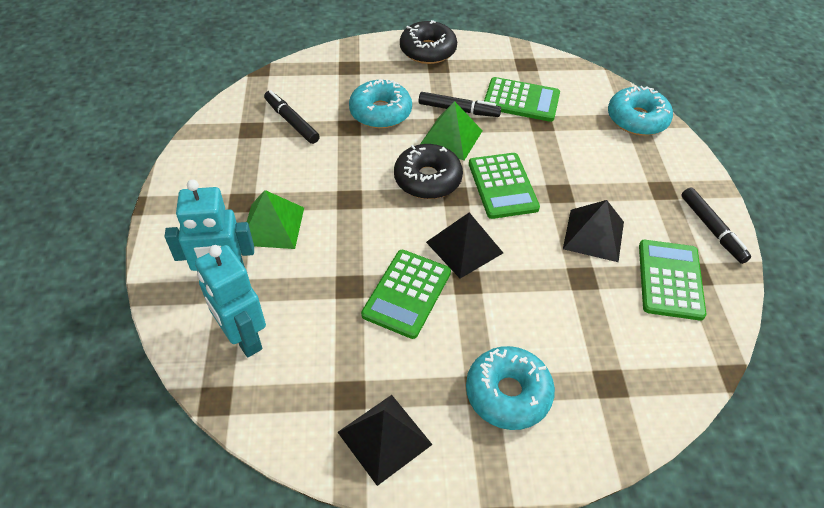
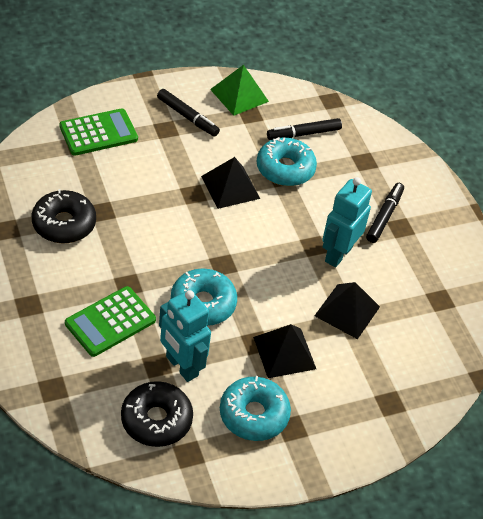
green calculator: [361,250,451,339] [469,153,540,219] [484,77,560,122] [639,240,706,321] = 4 -> [59,108,138,156] [65,286,156,357] = 2
green pyramid: [247,190,304,249] [420,101,483,160] = 2 -> [210,65,269,116] = 1

